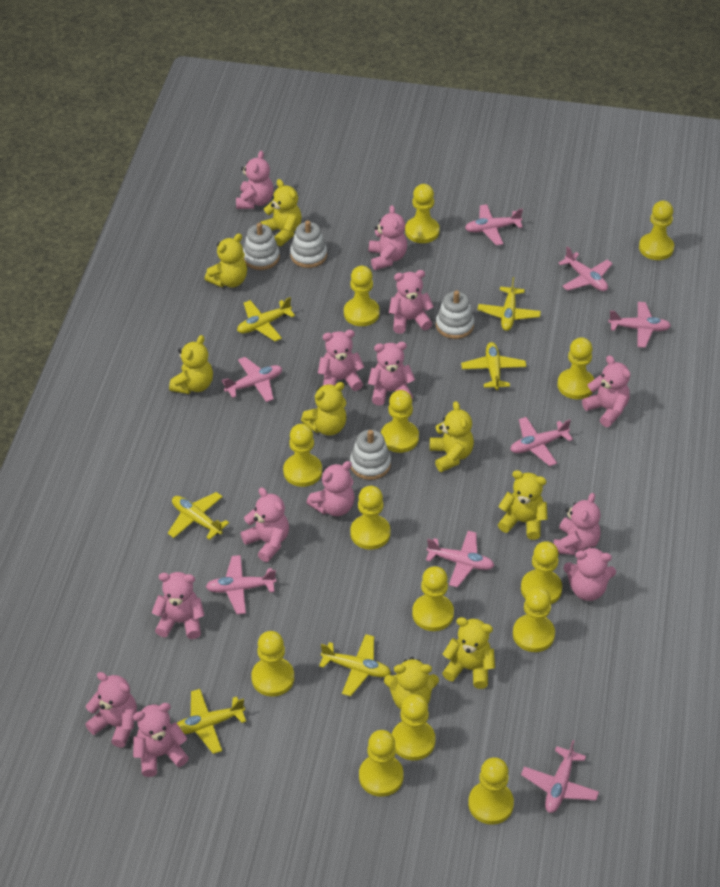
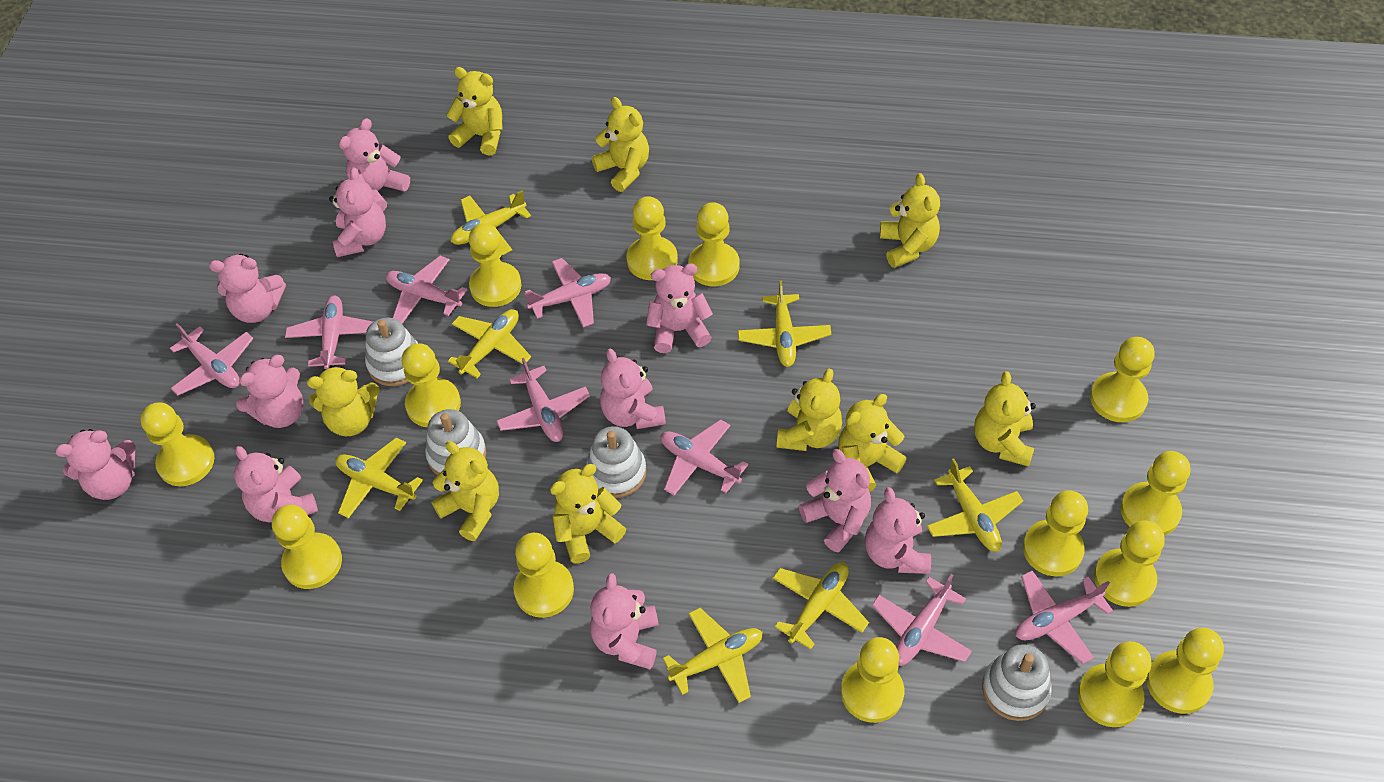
pink teddy bear: [85,672,137,748] [133,703,189,777] [151,572,205,639] [236,151,274,209] [241,487,289,562] [306,461,355,516] [318,330,364,391] [368,342,415,406] [369,205,407,270] [389,270,434,334] [553,493,601,555] [564,547,616,601] [582,355,631,427] = 13 -> [55,429,136,500] [209,254,286,323] [234,446,318,522] [236,355,303,428] [329,167,386,257] [339,118,410,211] [590,573,659,669] [600,349,666,429] [646,264,713,353] [799,449,871,553] [865,487,931,574] = 11
yellow plane: [168,492,229,540] [177,689,246,754] [237,297,295,341] [319,634,391,696] [461,342,526,390] [477,277,541,331] = 6 -> [335,437,423,519] [448,309,531,378] [450,190,531,255] [663,608,763,703] [738,280,831,367] [773,562,869,650] [927,458,1023,552] = 7
yellow teddy bear: [169,335,213,394] [205,233,247,287] [260,179,302,246] [301,382,346,436] [384,657,439,710] [430,401,474,472] [442,617,495,689] [498,470,548,540] = 8 -> [307,365,380,436] [432,441,499,541] [446,67,503,155] [550,464,626,563] [591,97,649,192] [777,369,842,451] [838,394,907,492] [880,173,940,268] [974,371,1036,467] = 9

